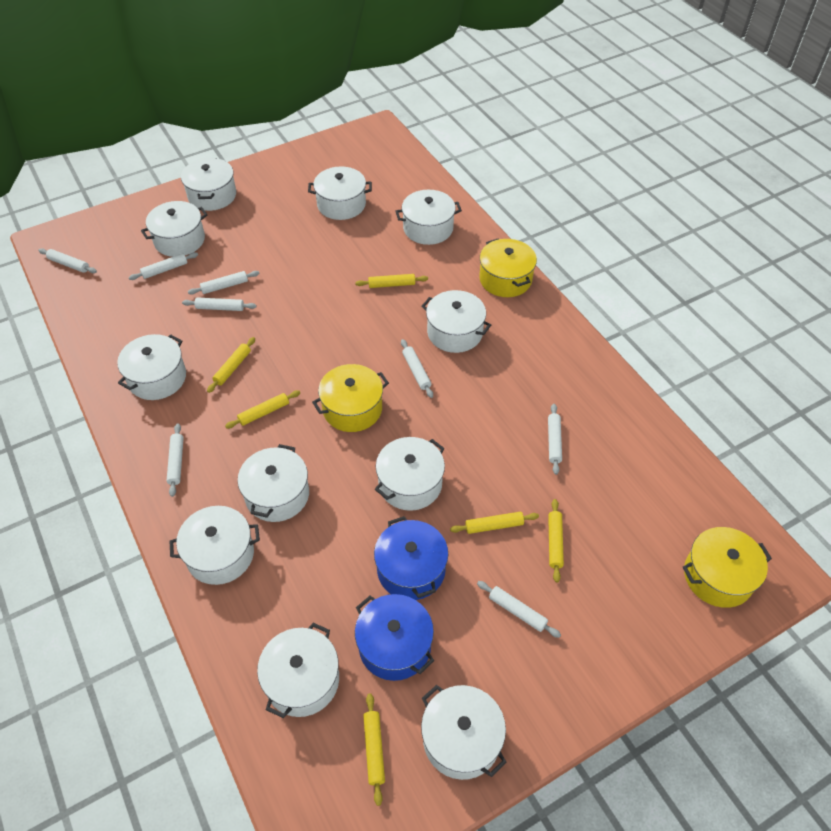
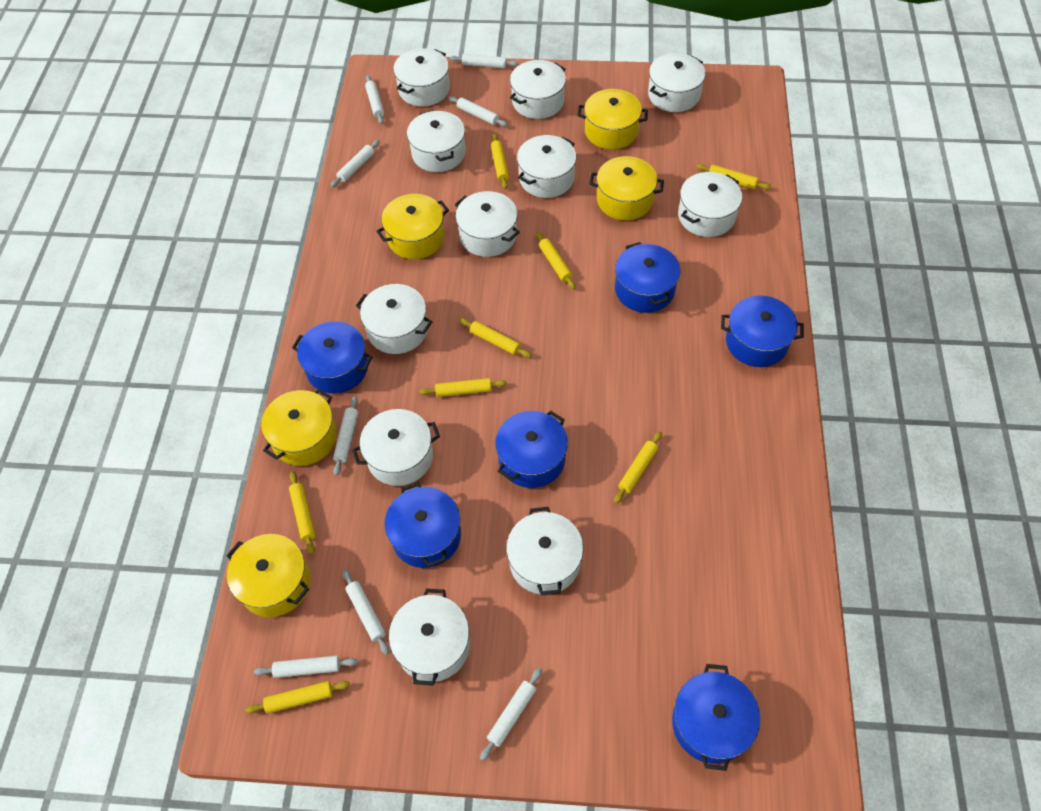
blue pot: [355,594,434,681] [374,516,448,600] = 2 -> [292,321,373,393] [385,483,461,568] [495,411,568,488] [615,242,680,313] [672,664,760,771] [721,296,804,367] = 6
yellow pot: [312,364,389,432] [479,239,537,297] [682,527,772,608] = 3 -> [226,534,310,617] [261,389,337,466] [376,194,449,259] [578,89,648,149] [589,156,664,220] = 5
yellow rolling pin: [207,337,255,393] [225,390,300,429] [355,274,428,288] [363,693,385,806] [450,512,539,534] [548,499,564,582] = 6 -> [245,681,350,714] [289,471,315,554] [420,378,507,397] [459,318,532,358] [491,134,509,189] [536,232,576,290] [614,431,662,504] [696,164,771,190] = 8

